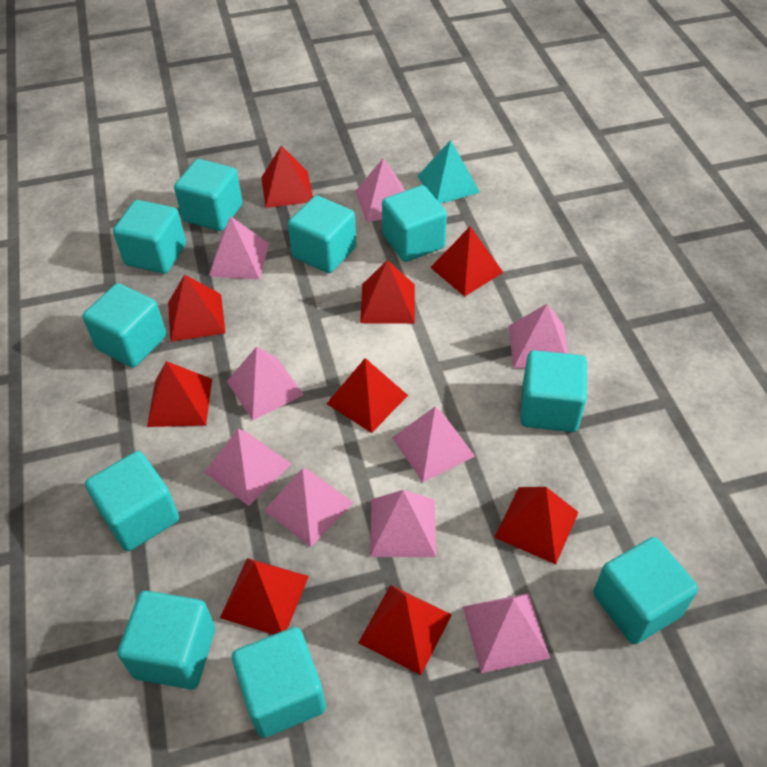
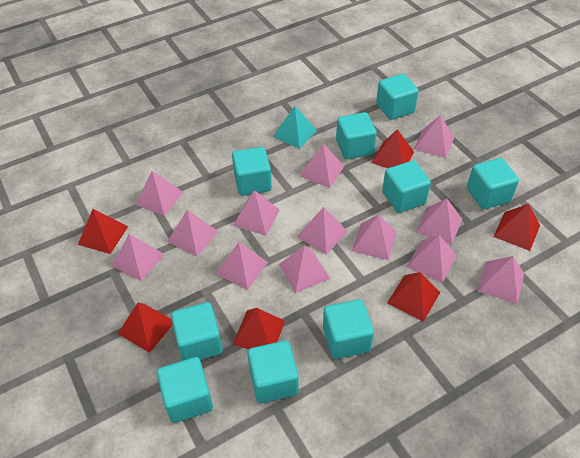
pink pyramid: [204,429,291,506] [209,216,269,280] [227,346,304,421] [264,468,354,547] [355,158,405,222] [370,490,436,557] [392,407,475,482] [463,593,550,673] [509,304,568,368] = 9 -> [112,234,165,281] [135,171,183,216] [167,210,219,256] [216,242,268,290] [233,190,280,236] [279,245,330,293] [297,207,348,254] [299,144,344,188] [352,214,397,260] [407,235,456,283] [414,115,454,158] [416,198,462,245] [478,256,524,304] = 13
red pyramid: [147,361,212,427] [168,274,225,342] [220,558,309,635] [261,145,313,208] [327,358,408,433] [358,585,452,675] [360,260,415,324] [430,226,504,297] [494,487,579,564] = 9 -> [78,209,128,254] [118,303,173,353] [233,308,285,349] [372,129,414,168] [387,272,440,322] [493,204,540,251] = 6
turquoise cube: [82,283,166,368] [85,451,179,551] [113,200,186,274] [118,591,215,690] [174,159,243,231] [232,627,326,738] [288,195,357,273] [382,185,447,262] [520,350,587,432] [593,537,698,644] = 10 -> [157,357,213,423] [171,302,223,361] [232,147,272,196] [247,340,299,403] [323,299,374,359] [336,112,377,159] [376,74,419,120] [382,160,431,213] [467,158,519,209] = 9

